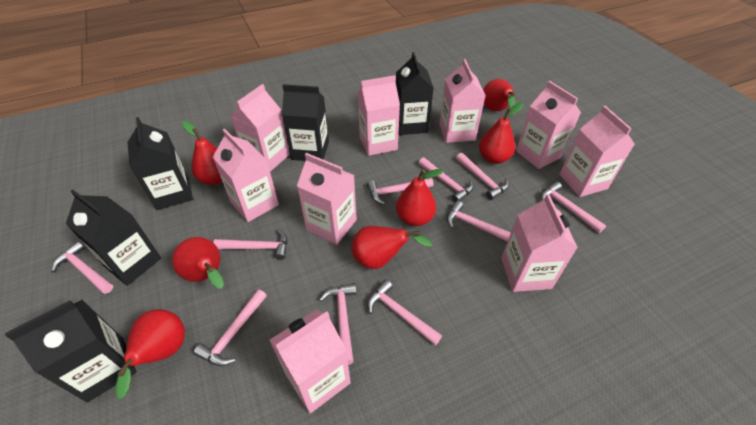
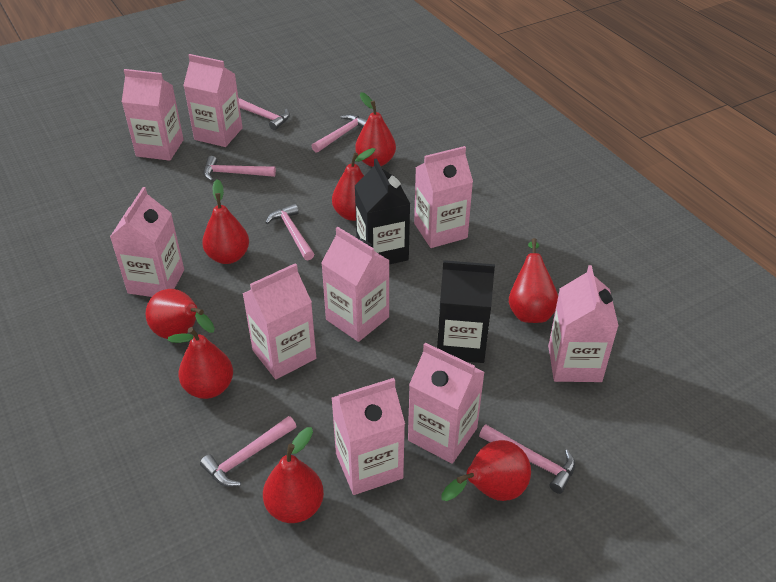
black carton: [5,299,137,402] [66,189,161,286] [127,117,193,210] [282,84,329,161] [396,52,434,135] = 5 -> [355,158,410,264] [437,260,495,363] = 2
pink hammer: [51,241,113,294] [194,289,267,366] [213,229,287,260] [319,283,357,365] [367,178,434,205] [367,280,442,345] [419,157,473,202] [447,201,511,242] [456,153,509,200] [541,181,606,233] = 10 -> [200,416,297,487] [204,156,276,181] [238,98,290,130] [265,204,314,260] [312,114,367,153] [479,425,575,494] = 6
red pear: [115,309,185,399] [172,237,224,289] [182,121,222,185] [352,226,432,269] [396,169,444,226] [479,103,524,164] [483,79,516,111] = 7 -> [145,289,215,339] [167,327,233,399] [202,179,249,264] [263,427,324,523] [332,148,375,221] [355,92,396,167] [441,440,531,501] [509,238,558,323] = 8

